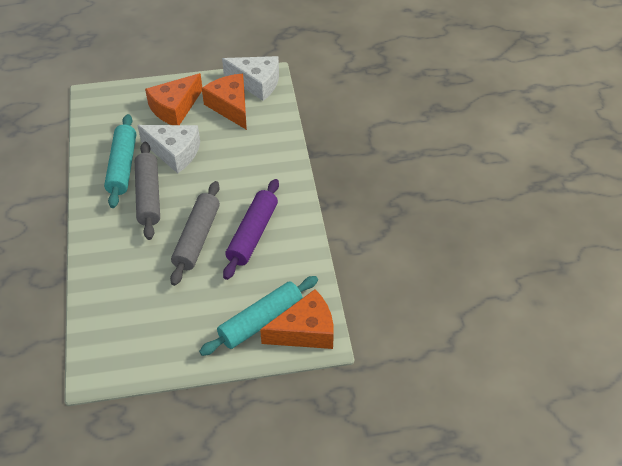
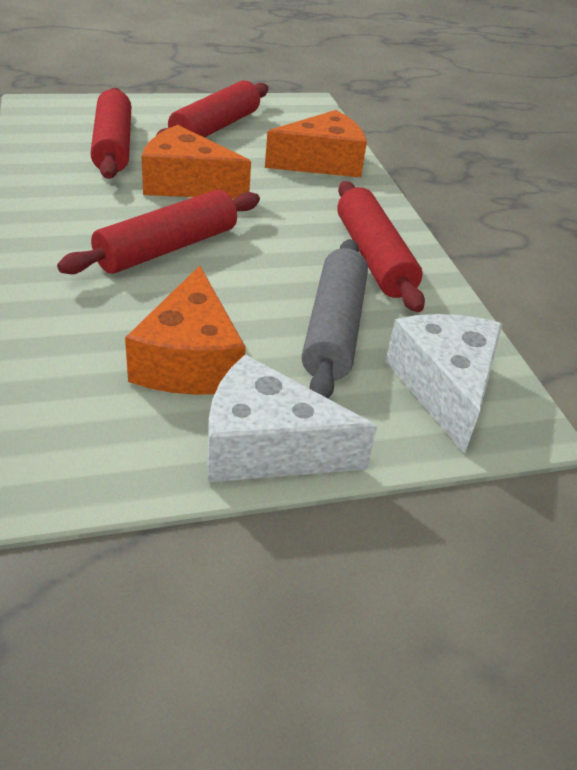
grey rolling pin: [135,142,160,240] [170,181,220,286] = 2 -> [301,239,368,398] = 1
purple rolling pin: [223,179,279,280] = 1 -> none = 0
red rolling pin: none = 0 -> [57,190,260,274] [90,88,131,179] [156,80,268,138] [337,181,425,312] = 4
turquoise rolling pin: [104,114,136,208] [199,276,318,356] = 2 -> none = 0

